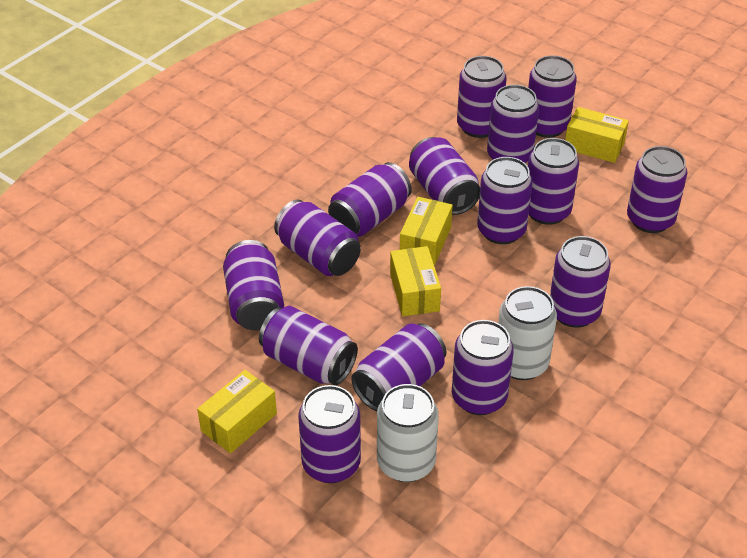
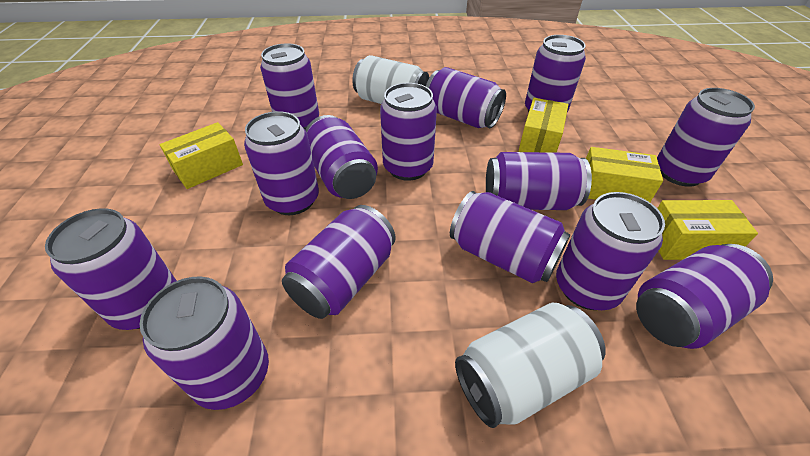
purple can: [223,240,284,330] [259,306,358,386] [274,199,361,276] [298,385,361,483] [328,162,412,237] [351,323,447,411] [409,137,480,215] [452,320,514,415] [457,56,507,138] [477,157,533,244] [487,85,539,163] [528,55,577,138] [528,138,579,225] [550,236,611,328] [627,146,687,233] = 15 -> [45,208,177,330] [140,276,269,410] [244,111,319,215] [260,43,319,130] [282,205,396,319] [306,115,378,199] [380,83,437,181] [426,67,506,128] [450,191,570,283] [486,152,592,210] [525,35,586,112] [556,192,665,310] [636,244,773,349] [657,88,755,187] = 14

